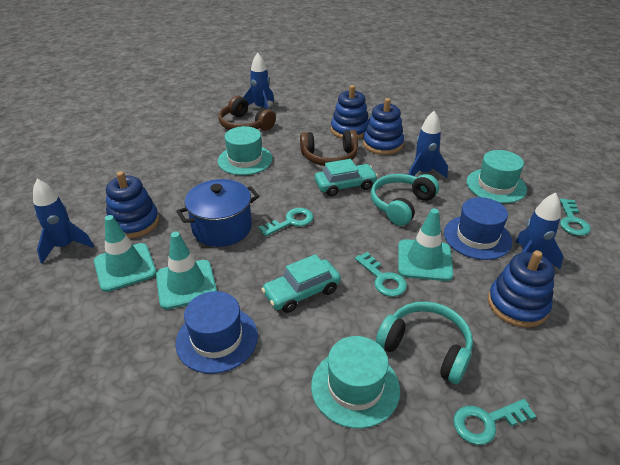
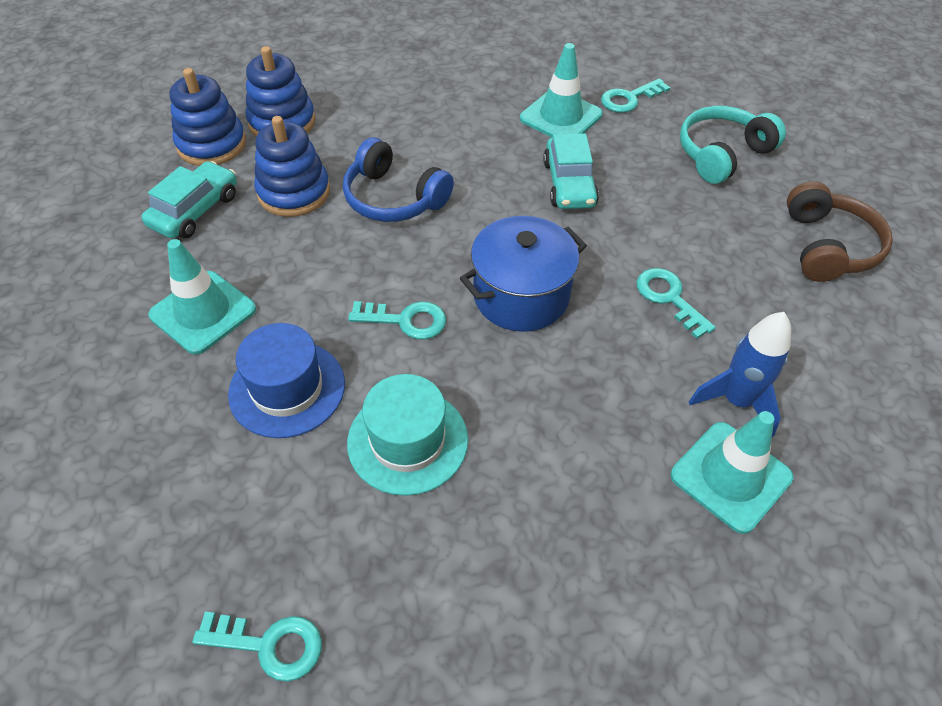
blue hat: [175,291,258,374] [444,197,512,260] = 2 -> [228,323,345,438] = 1
blue headphones: none = 0 -> [343,137,454,222] = 1
blue rocket: [33,179,94,263] [243,53,274,109] [408,111,448,178] [516,193,563,269] = 4 -> [689,312,791,437] = 1
blue stacking toy: [106,171,159,238] [331,85,369,139] [363,98,404,155] [488,250,555,327] = 4 -> [170,68,246,166] [246,46,316,136] [254,116,330,217] = 3
brown headphones: [219,96,276,131] [300,130,358,166] = 2 -> [787,181,893,282] = 1
turquoise hat: [218,126,273,175] [311,336,400,429] [466,150,527,203] = 3 -> [347,374,468,496] = 1
turquoise headphones: [371,174,439,226] [376,301,473,384] = 2 -> [680,106,786,184] = 1

